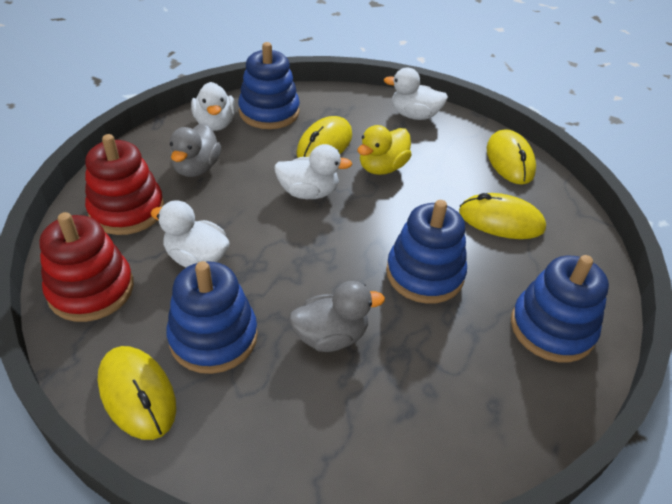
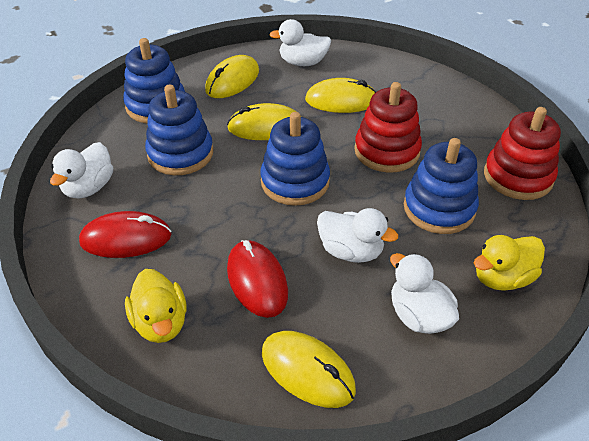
grey duck: [170,123,221,177] [289,281,385,352] = 2 -> none = 0
red mouse: none = 0 -> [79,211,172,258] [227,240,288,318] = 2
yellow duck: [357,125,412,175] = 1 -> [125,269,187,343] [474,235,545,291] = 2

